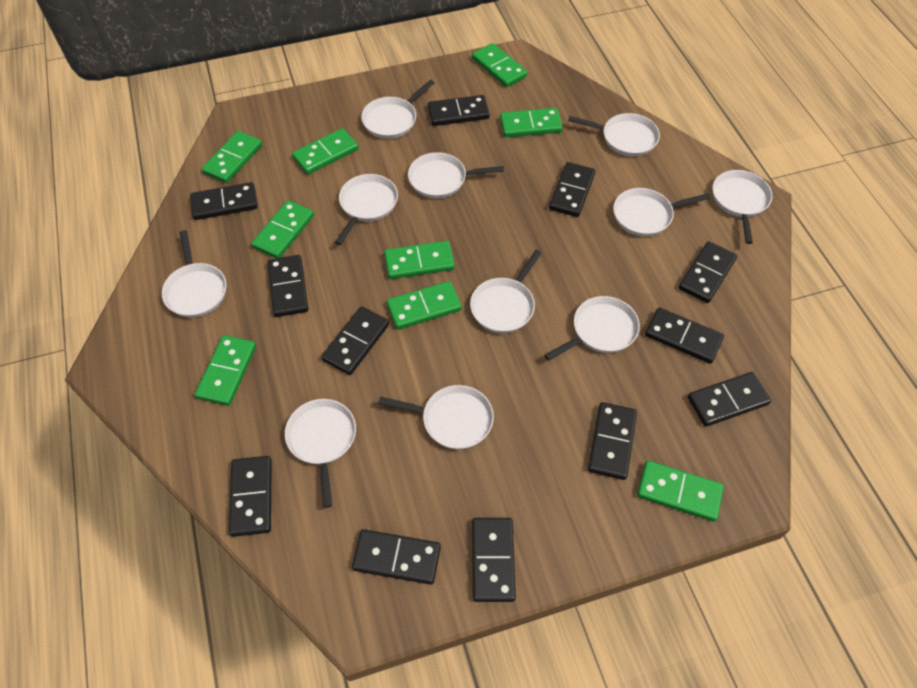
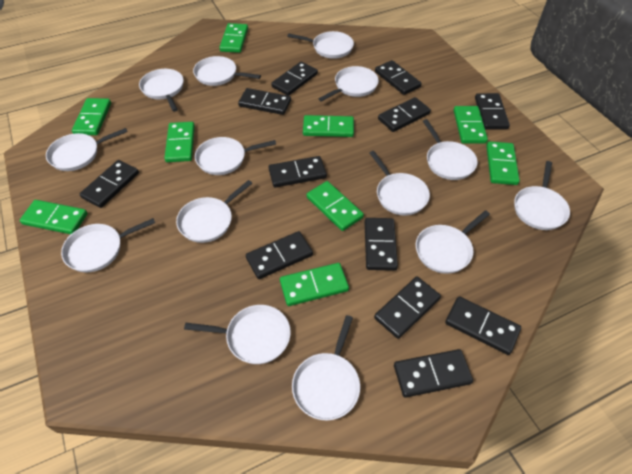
white pan: [162,230,227,318] [285,399,356,508] [335,174,398,245] [361,80,435,139] [378,385,494,450] [408,152,504,199] [470,250,542,333] [544,296,640,361] [568,113,660,156] [613,188,710,237] [712,170,772,244] = 11 -> [46,128,128,171] [61,218,155,272] [139,69,184,112] [176,180,252,243] [184,305,291,364] [193,56,261,86] [195,137,276,175] [287,31,354,59] [292,315,360,420] [318,66,379,102] [370,151,430,215] [416,210,490,274] [423,119,477,180] [514,161,570,230] = 14

